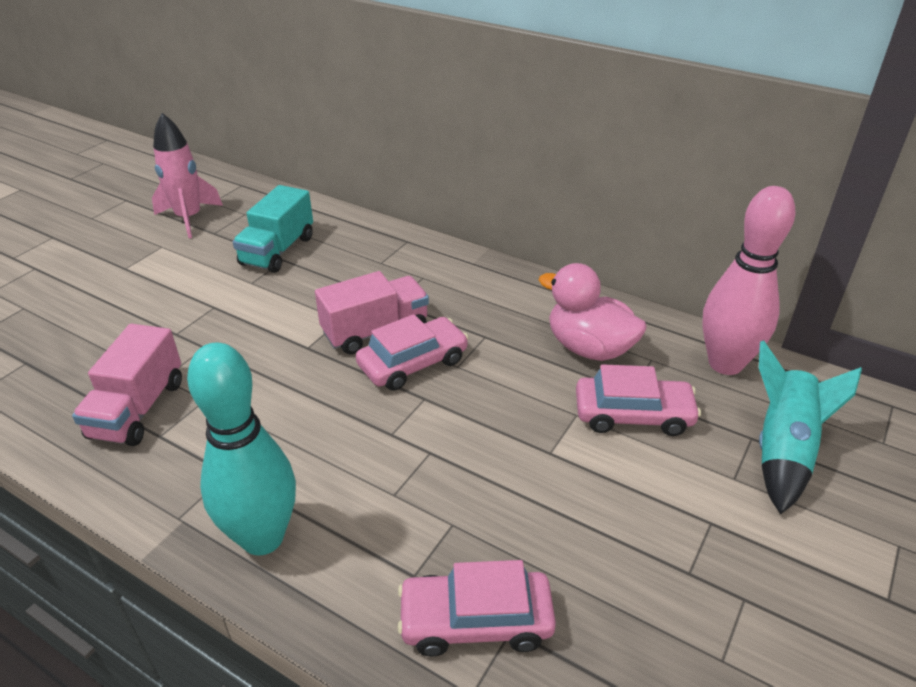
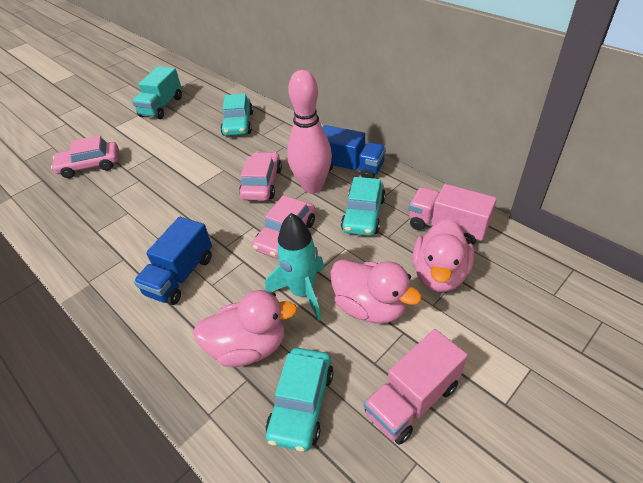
blue truck: none = 0 -> [134,217,212,305] [322,125,386,178] = 2
pink duck: [539,263,647,361] = 1 -> [193,290,298,367] [330,259,422,324] [412,219,474,292] = 3
pink rocket: [152,113,223,238] = 1 -> none = 0
turquoise bowling pin: [187,343,296,555] = 1 -> none = 0
turquoise car: none = 0 -> [221,93,253,136] [266,348,333,452] [341,177,386,236] = 3

